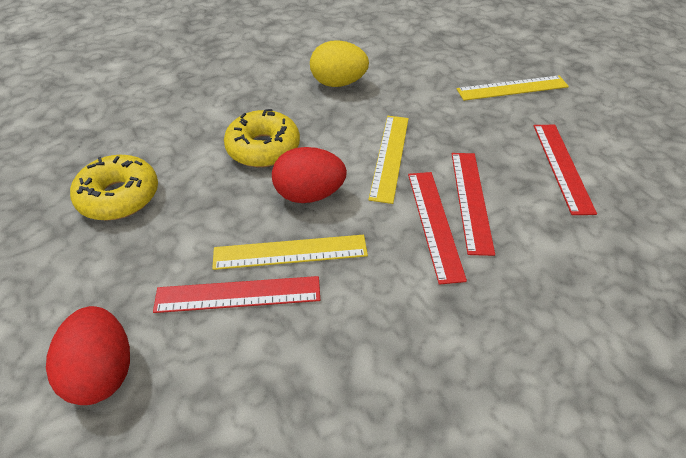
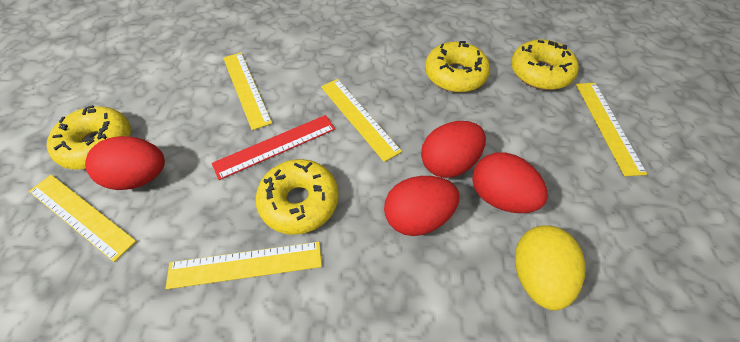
red egg: [46,306,130,405] [272,147,347,203] = 2 -> [85,136,165,190] [384,176,460,236] [421,121,486,178] [472,152,548,213] = 4
red ruler: [153,276,320,313] [408,172,467,285] [452,153,495,256] [534,125,597,215] = 4 -> [212,115,335,180] = 1
yellow donut: [70,155,158,221] [224,109,300,167] = 2 -> [47,105,131,170] [256,159,338,235] [425,41,490,92] [511,39,579,90] = 4
yellow ruler: [212,235,368,270] [368,116,409,204] [457,76,569,101] = 3 -> [29,175,136,262] [165,242,322,289] [223,52,272,130] [321,79,402,162] [576,83,647,176] = 5

